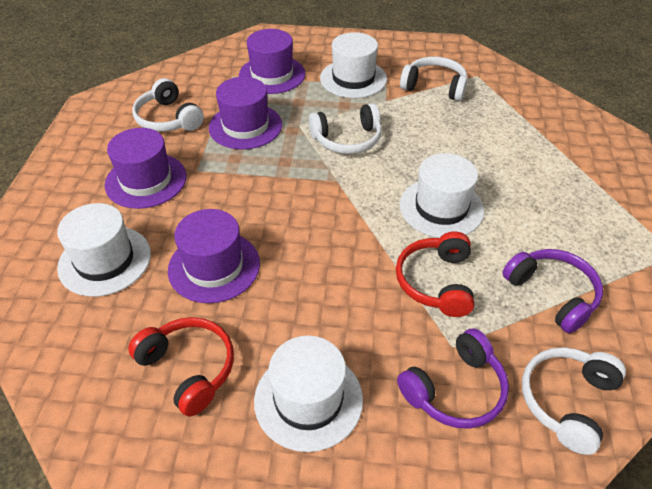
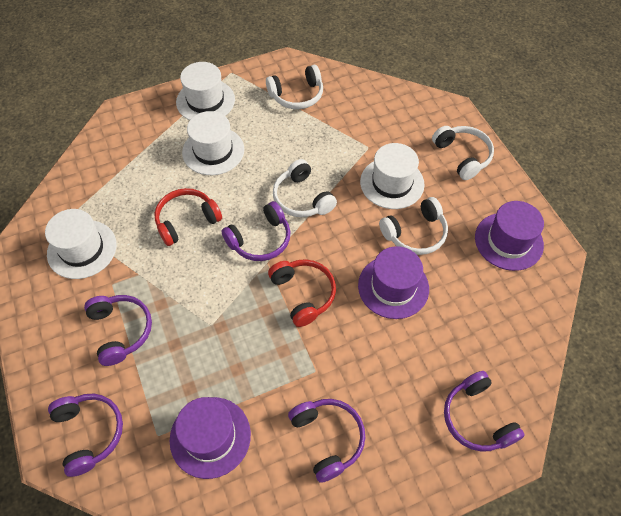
purple hat: [105,128,187,209] [168,209,260,303] [209,77,282,150] [239,29,305,94] = 4 -> [170,397,251,479] [358,246,429,319] [475,201,544,271] = 3
purple headphones: [397,328,509,429] [502,249,603,333] = 2 -> [48,394,123,477] [84,295,152,366] [222,201,290,261] [288,399,365,483] [444,371,525,452] = 5

